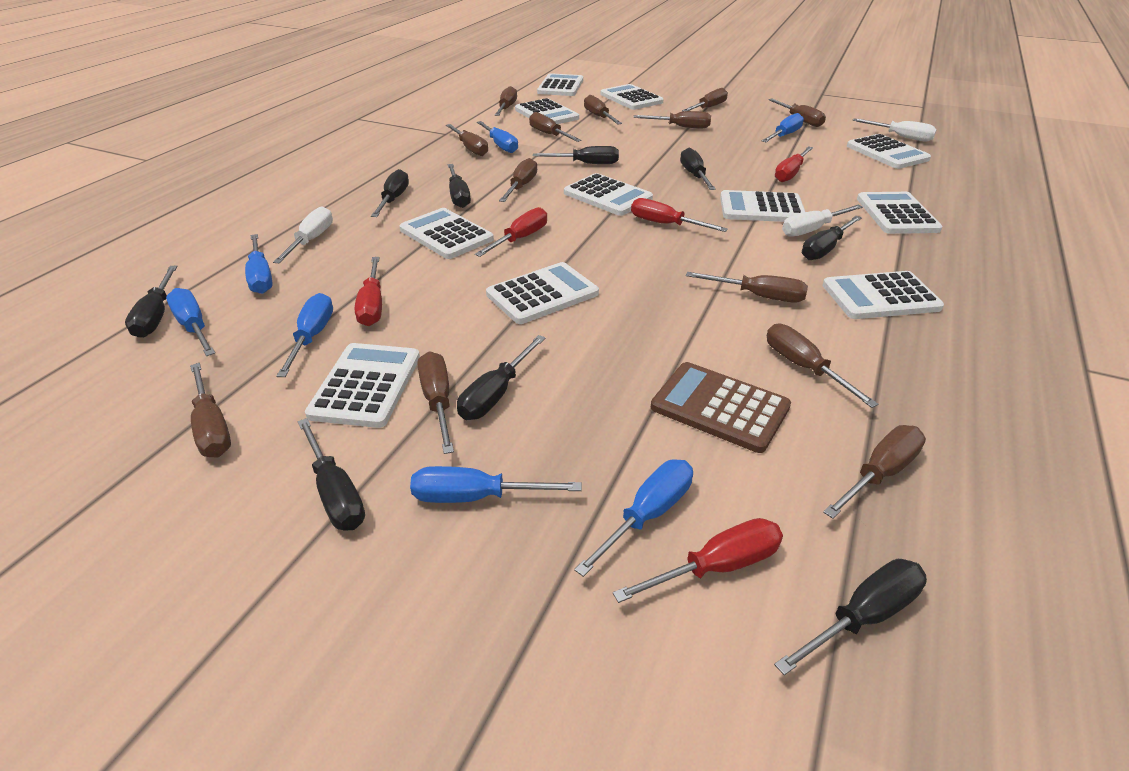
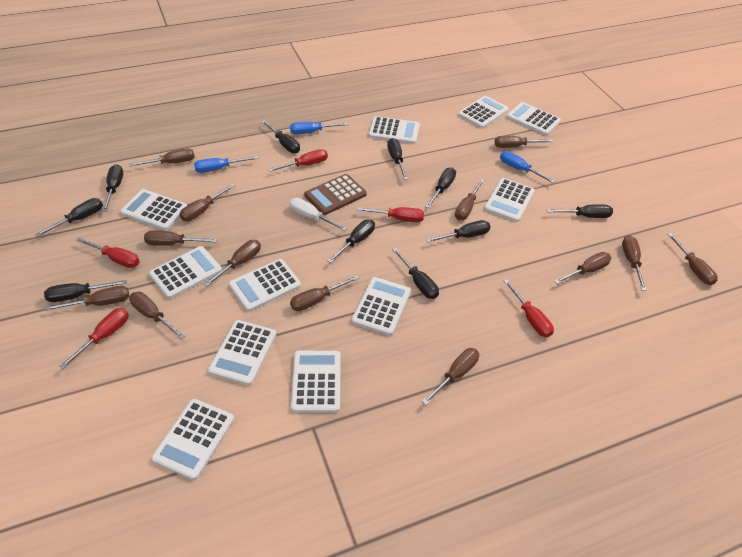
black screwdriver: [125,265,178,338] [297,418,365,531] [371,169,409,217] [447,164,471,208] [457,335,545,420] [533,146,619,164] [680,148,716,190] [774,559,927,675] [802,216,862,260] = 9 -> [35,198,103,237] [44,280,127,302] [102,164,123,212] [261,120,300,153] [327,219,375,263] [387,138,408,180] [392,248,439,299] [426,168,456,208] [426,220,491,243] [547,204,613,218] = 10
blue screwdriver: [166,288,215,356] [245,234,273,294] [276,293,333,377] [410,466,582,503] [477,121,518,153] [574,459,693,577] [762,113,804,142] = 7 -> [194,156,258,173] [290,122,349,134] [500,151,555,183] = 3
white screwdriver: [273,206,333,264] [782,205,863,237] [852,118,936,141] = 3 -> [289,198,347,231] = 1

